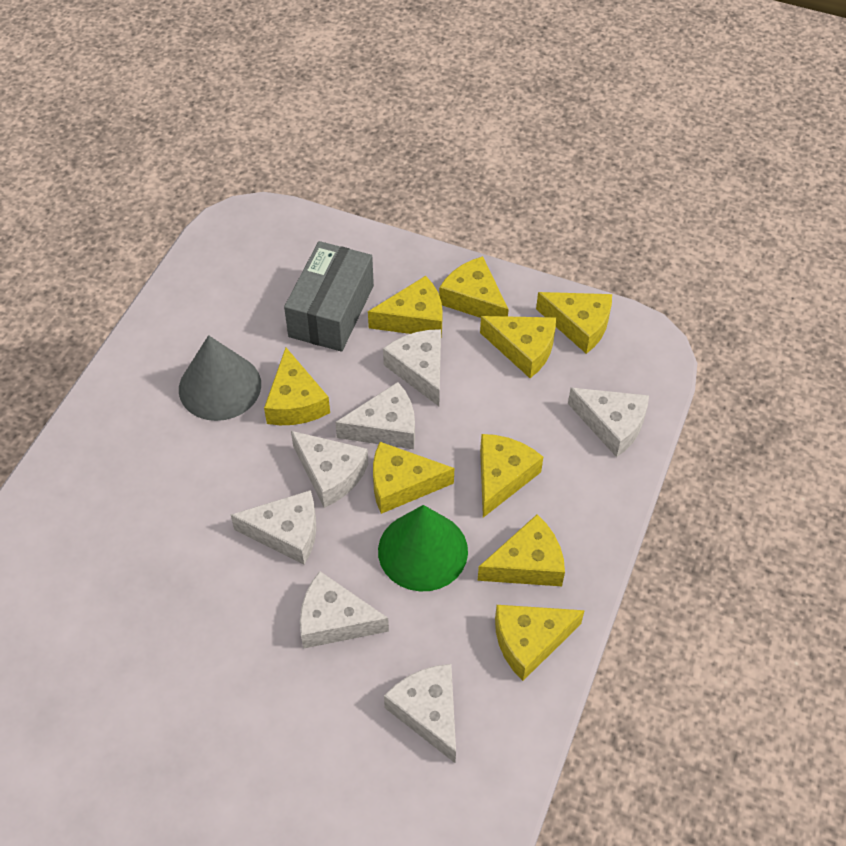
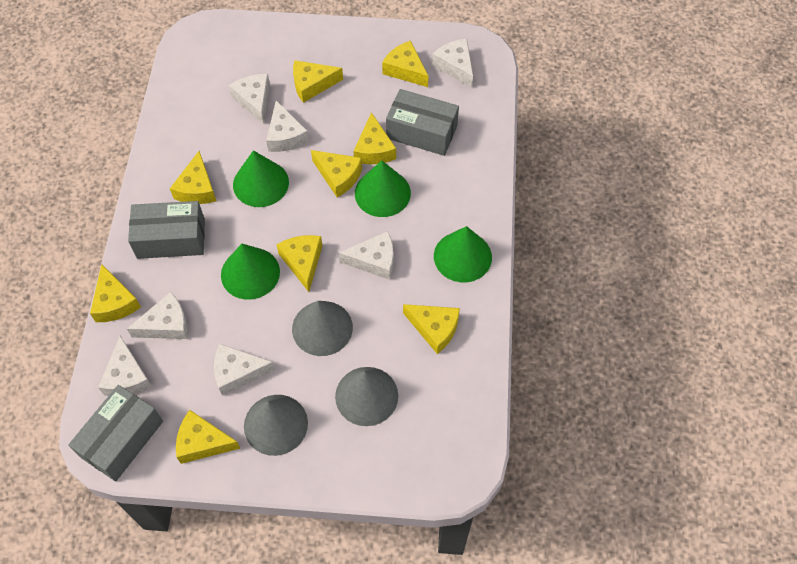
green cone: [378,505,468,591] = 1 -> [221,244,280,300] [233,150,289,207] [355,161,411,217] [434,226,492,282] = 4
grey box: [284,241,374,352] = 1 -> [68,385,163,481] [128,201,205,259] [386,89,459,156] = 3
grey cone: [179,335,261,421] = 1 -> [244,395,308,456] [292,301,353,356] [335,367,398,426] = 3

